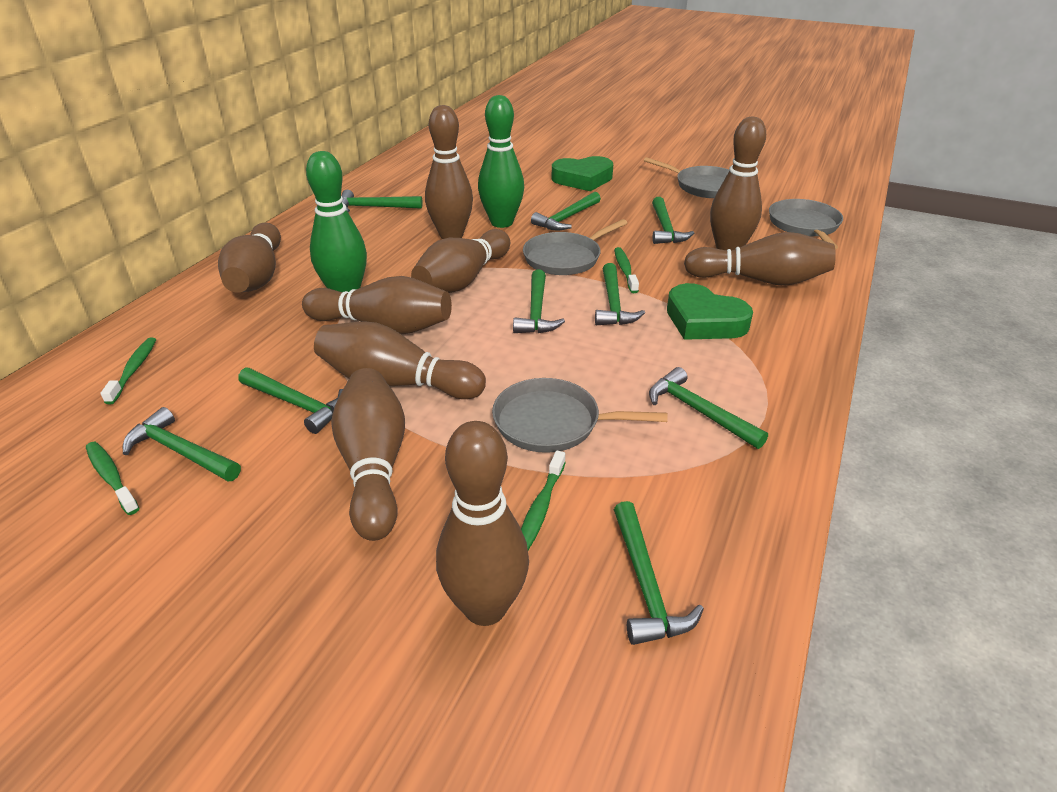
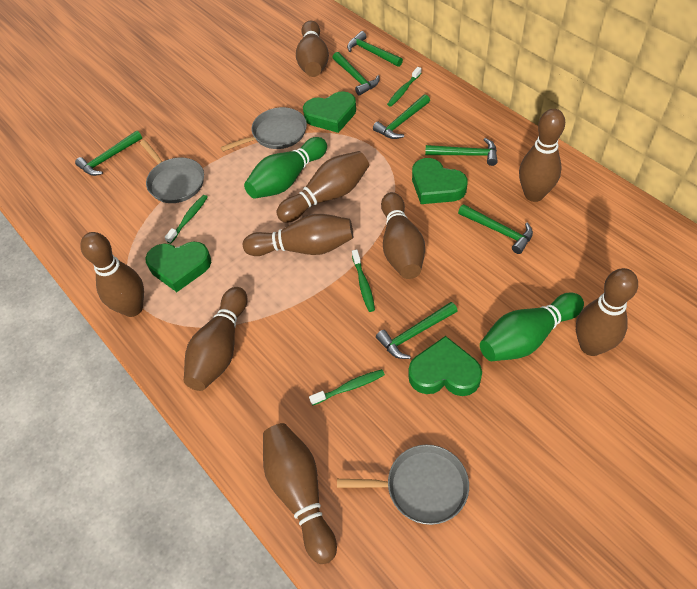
green hammer: [123,407,241,482] [238,367,343,434] [341,190,423,212] [513,270,565,333] [531,192,601,231] [595,263,645,325] [614,501,704,645] [649,367,768,449] [652,197,694,244] = 9 -> [75,131,142,176] [332,52,380,96] [347,31,403,67] [373,94,430,139] [376,302,458,359] [425,138,498,166] [458,204,533,254] = 7
green heart: [552,156,613,191] [667,283,753,340] = 2 -> [145,242,211,292] [303,91,356,133] [408,336,482,396] [412,158,468,204] = 4
grey pan: [492,378,668,453] [523,219,627,275] [644,157,729,198] [769,199,843,249] = 4 -> [140,140,204,203] [221,107,307,152] [337,445,469,525] = 3

